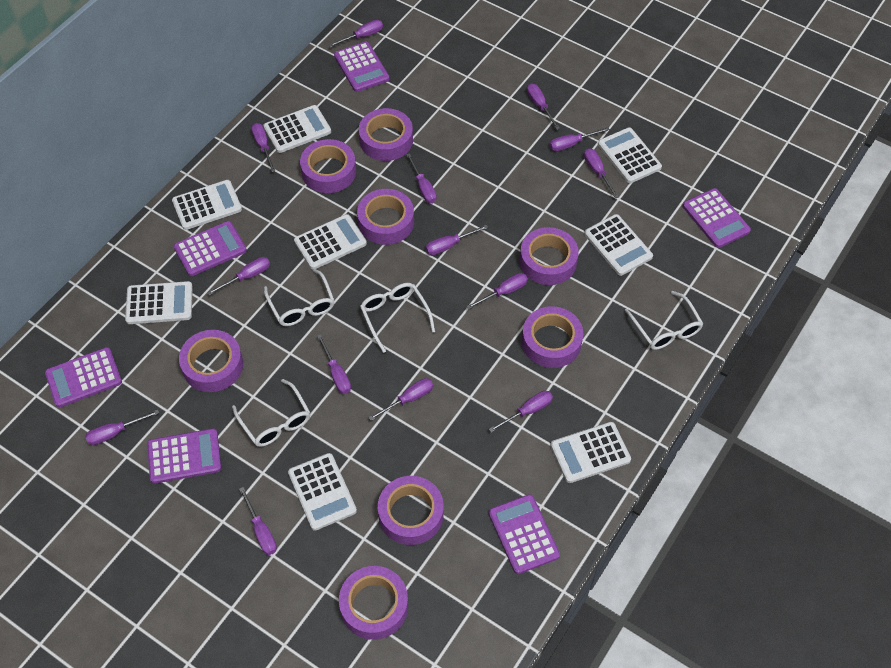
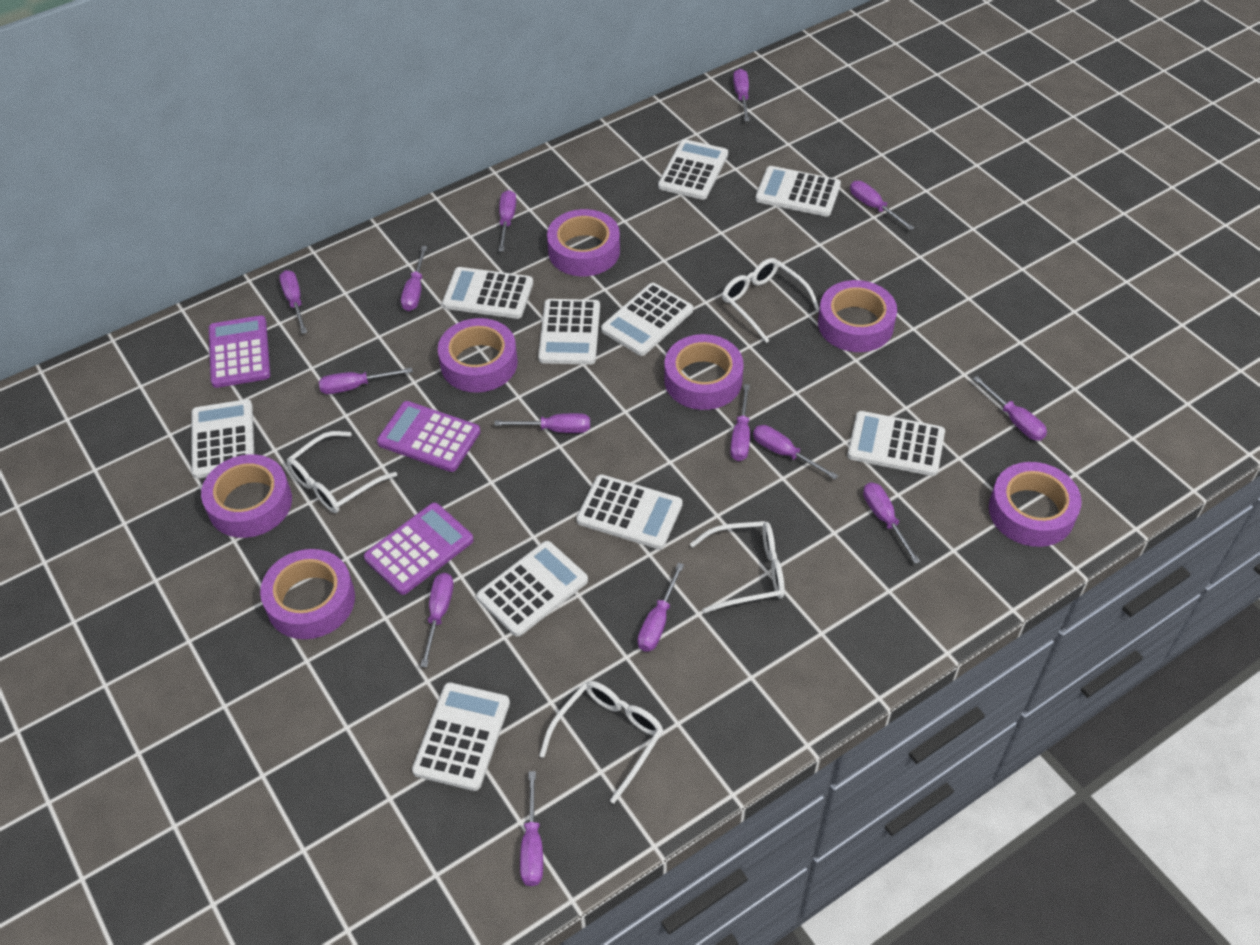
purple calculator: [45,347,122,408] [147,429,221,484] [174,221,247,276] [334,42,390,92] [489,494,560,574] [683,188,751,248] = 6 -> [209,316,270,388] [364,503,474,595] [377,401,481,472] = 3
purple tape: [179,330,243,392] [300,139,356,193] [339,566,408,640] [357,189,414,245] [359,108,413,161] [378,476,444,545] [520,227,579,285] [522,306,583,368] = 8 -> [201,454,292,538] [260,549,355,639] [438,318,518,393] [547,209,620,276] [664,334,744,410] [818,280,897,352] [989,462,1082,547] = 7
white calculator: [125,281,193,324] [172,180,242,230] [263,105,331,153] [288,453,357,531] [294,214,367,269] [550,422,631,483] [584,214,653,276] [598,127,662,183] = 8 -> [192,399,254,478] [412,682,510,791] [442,267,533,319] [477,541,588,637] [538,299,600,365] [577,474,683,549] [601,283,693,356] [658,139,728,200] [755,166,841,217] [847,411,945,476] = 10

